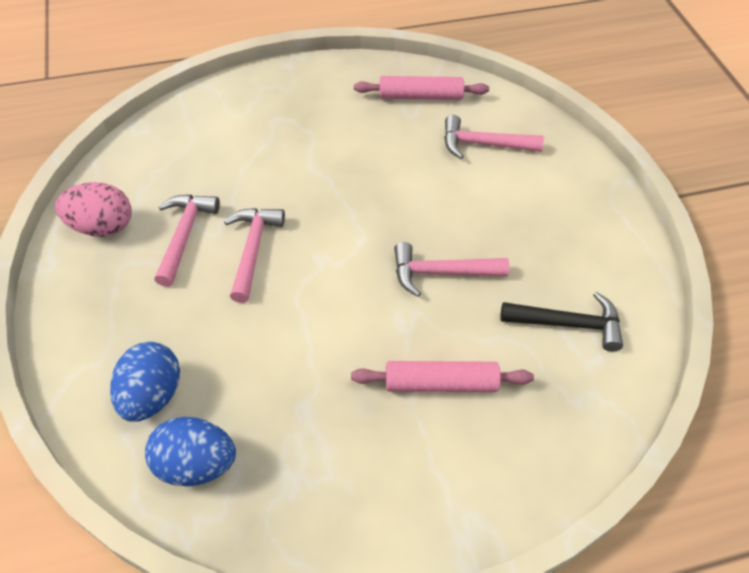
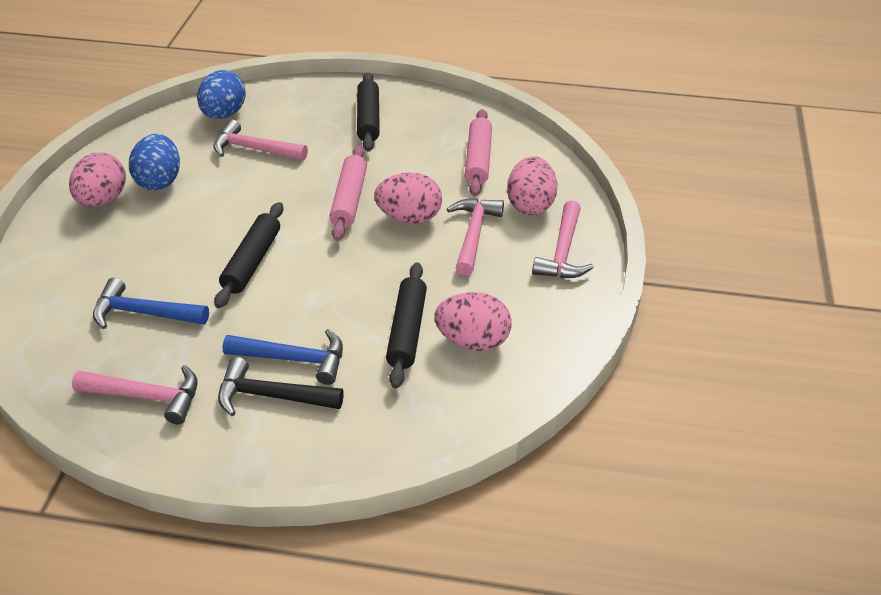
black rolling pin: none = 0 -> [214,202,283,308] [357,72,380,152] [386,262,427,388] = 3
blue hammer: none = 0 -> [93,278,209,329] [223,329,343,385] = 2
pink egg: [55,182,132,237] = 1 -> [69,152,126,207] [374,172,442,224] [434,292,512,351] [507,156,557,215] = 4

